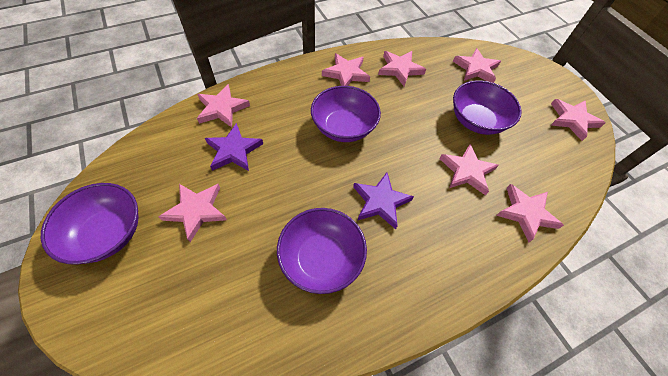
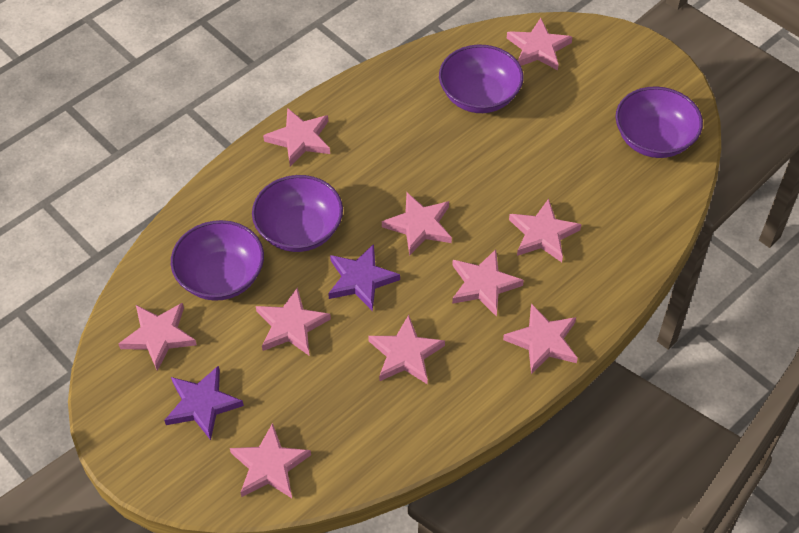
pink star: [158,184,227,242] [197,84,250,127] [322,53,370,86] [378,51,426,86] [439,144,499,195] [453,48,501,83] [496,184,564,242] [551,99,605,141] = 8 -> [118,303,197,371] [230,423,311,498] [256,287,331,355] [263,108,330,166] [368,315,445,384] [382,193,452,256] [452,249,524,317] [503,303,578,374] [507,18,572,70] [509,199,582,262] = 10

